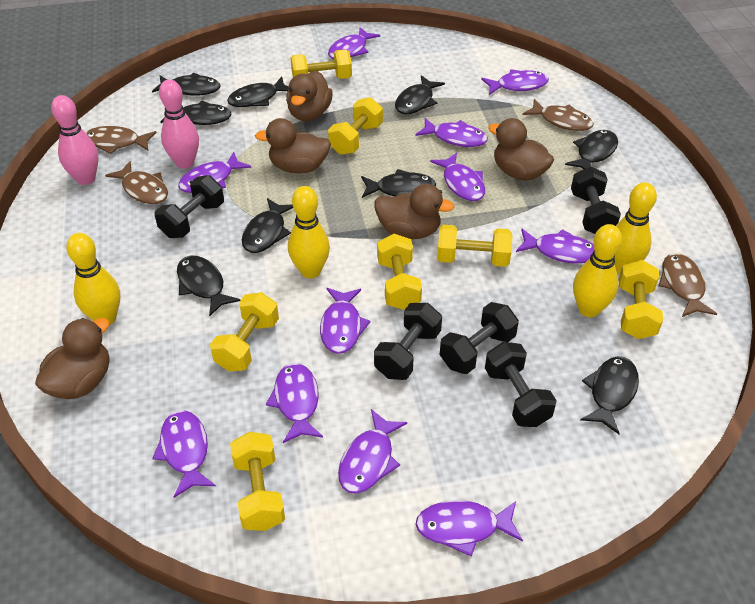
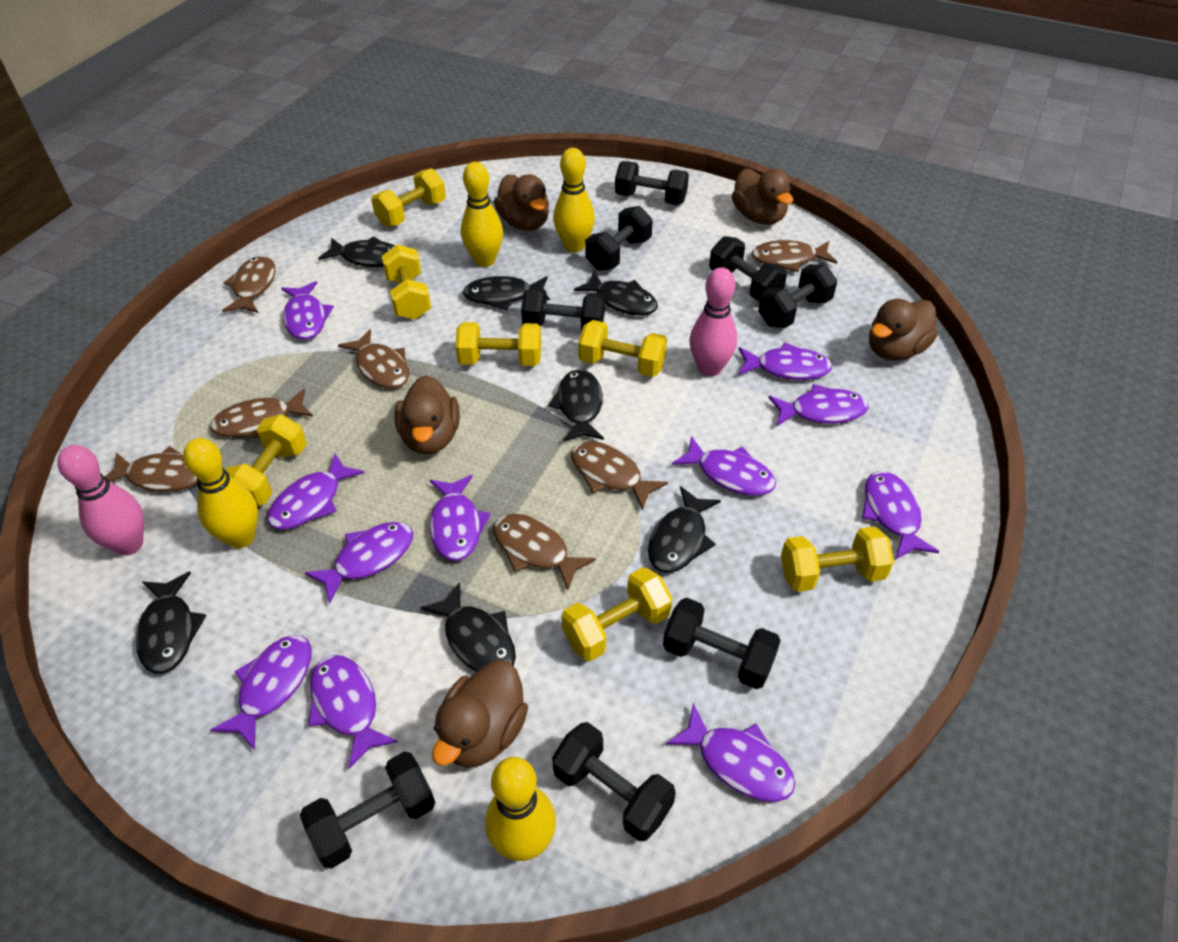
black dumbbell: [155,175,224,238] [374,303,442,380] [440,302,519,374] [485,342,557,427] [571,167,621,234] = 5 -> [300,751,435,869] [521,287,605,330] [552,722,676,841] [585,206,653,271] [615,161,689,205] [663,598,781,689] [709,236,787,302] [758,264,837,328] = 8
black fish: [152,73,220,96] [160,101,231,125] [177,256,241,317] [227,77,289,107] [242,198,293,253] [361,169,436,198] [395,75,445,115] [565,130,618,169] [581,356,639,434] = 9 -> [136,571,207,673] [318,236,395,267] [420,582,516,672] [463,276,550,310] [548,369,604,442] [574,271,658,316] [648,486,721,573] = 7
brown fish: [85,126,157,154] [105,161,168,204] [523,99,594,131] [658,253,717,317] = 4 -> [105,446,198,492] [210,388,313,438] [222,256,275,313] [338,329,409,389] [493,514,596,590] [571,441,668,510] [752,240,837,272] = 7

